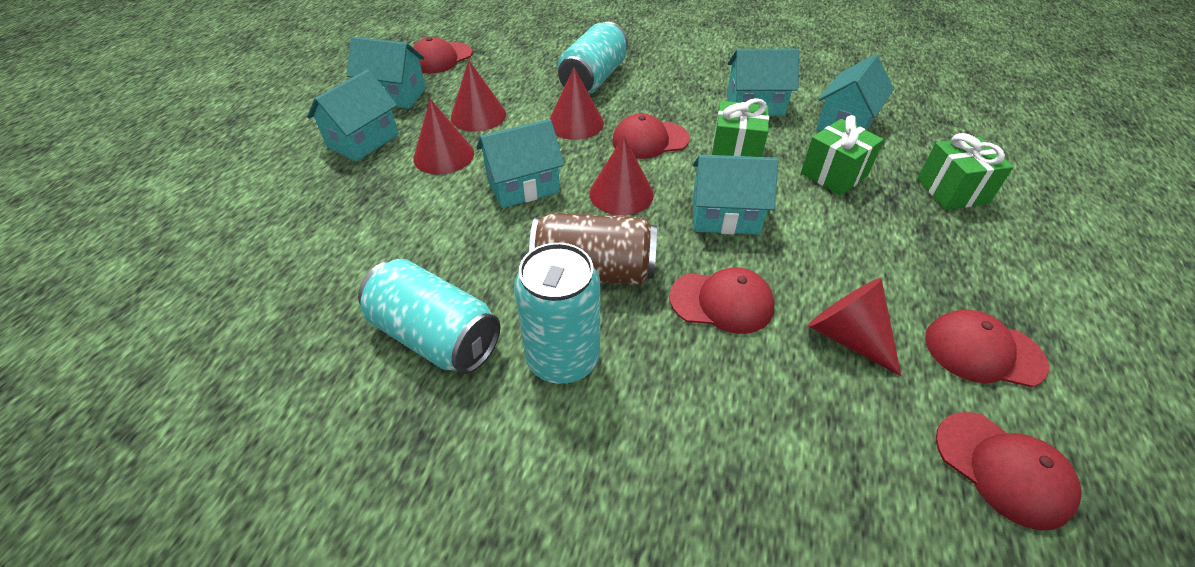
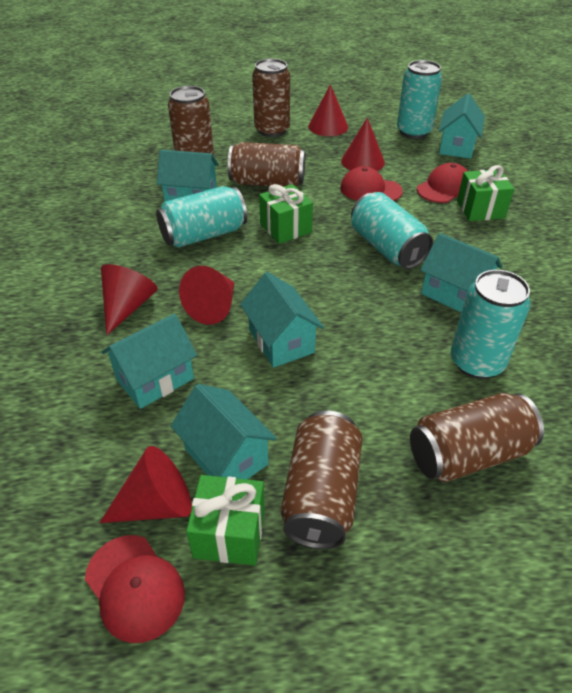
brown can: [529,212,657,285] = 1 -> [168,86,214,156] [228,142,305,187] [252,59,290,137] [281,411,363,549] [410,393,544,482] = 5
red cap: [413,37,473,74] [612,113,690,159] [669,267,775,334] [925,310,1049,387] [936,412,1081,530] = 5 -> [85,535,185,643] [340,166,403,201] [417,163,468,203] = 3
turquoise can: [358,259,500,374] [514,243,600,384] [557,22,628,95] = 3 -> [156,186,247,248] [351,192,433,269] [397,60,442,139] [451,270,531,379] = 4

